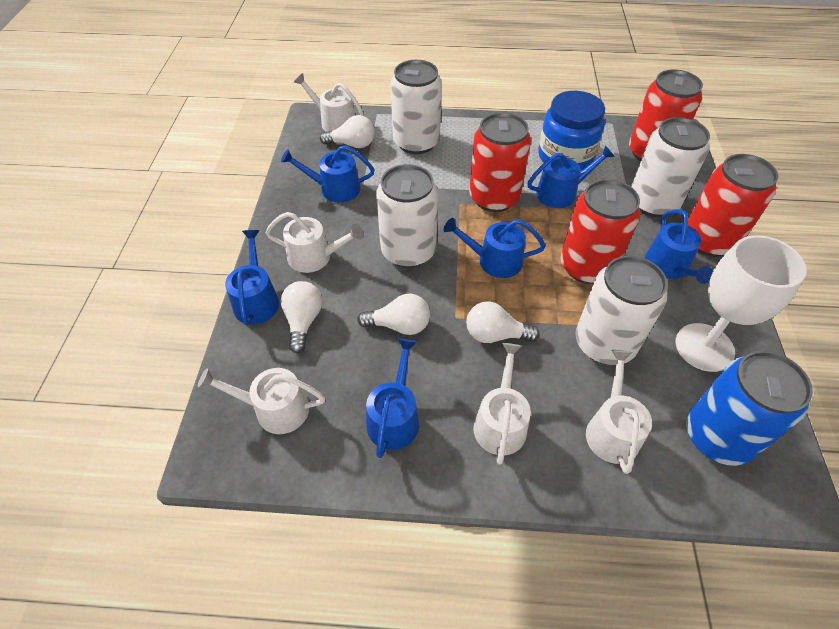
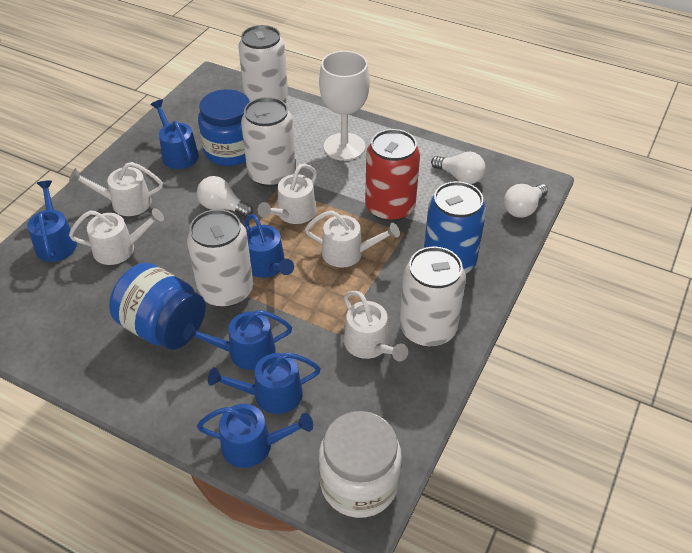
blue jar: [538,91,605,171] = 1 -> [109,263,206,350] [198,89,250,166] = 2
red can: [469,112,531,212] [560,179,641,284] [629,70,703,161] [688,154,778,257] = 4 -> [365,129,420,222] = 1
white jar: none = 0 -> [319,411,402,518] = 1
white light bulb: [281,281,322,353] [320,115,375,148] [357,293,430,335] [466,301,539,343] = 4 -> [197,176,253,217] [431,152,485,184] [504,184,548,218] = 3

